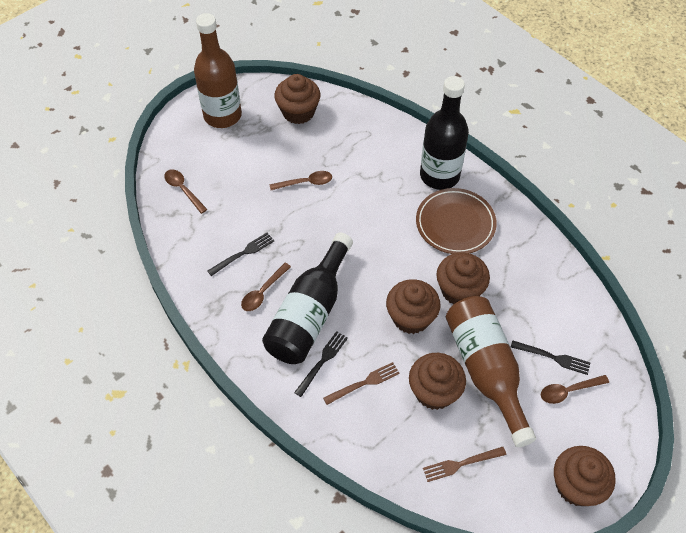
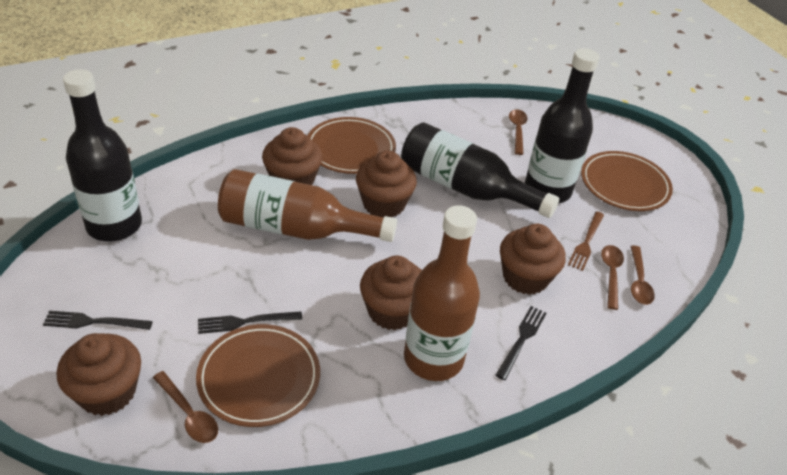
black bottle: [262,233,353,364] [420,76,469,190] = 2 -> [63,69,142,242] [401,122,559,218] [525,48,599,203] = 3
brown fork: [323,362,400,405] [423,447,506,482] = 2 -> [568,211,604,271] = 1
brown plate: [416,188,497,254] = 1 -> [196,324,320,427] [308,117,396,174] [581,151,673,211] = 3

